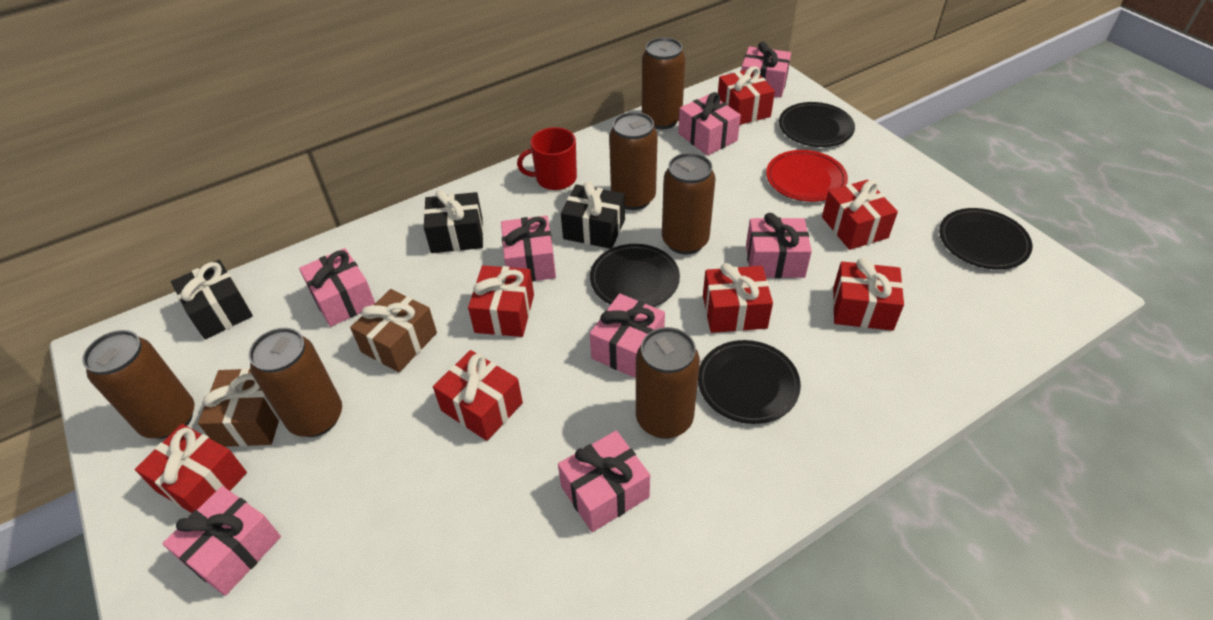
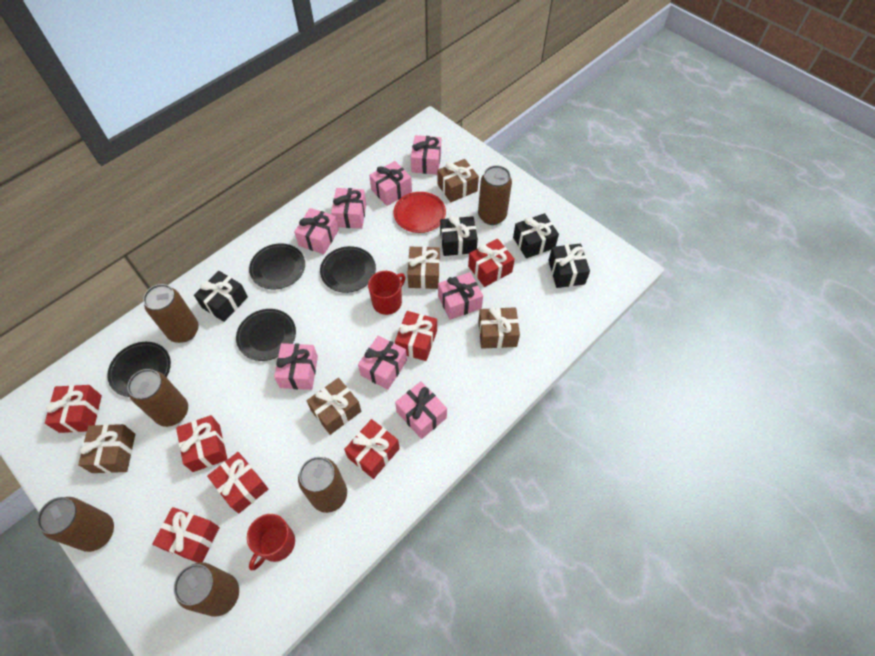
black gift: [171,260,253,339] [424,190,483,253] [561,181,625,249] = 3 -> [194,271,248,322] [440,216,478,256] [513,213,559,259] [548,243,590,288] = 4
brown gift: [198,368,280,447] [350,289,437,372] = 2 -> [78,424,135,473] [306,378,361,435] [407,246,440,289] [438,159,479,202] [478,307,520,349] = 5
red mug: [517,127,577,190] = 1 -> [247,514,295,570] [368,271,406,315] = 2

